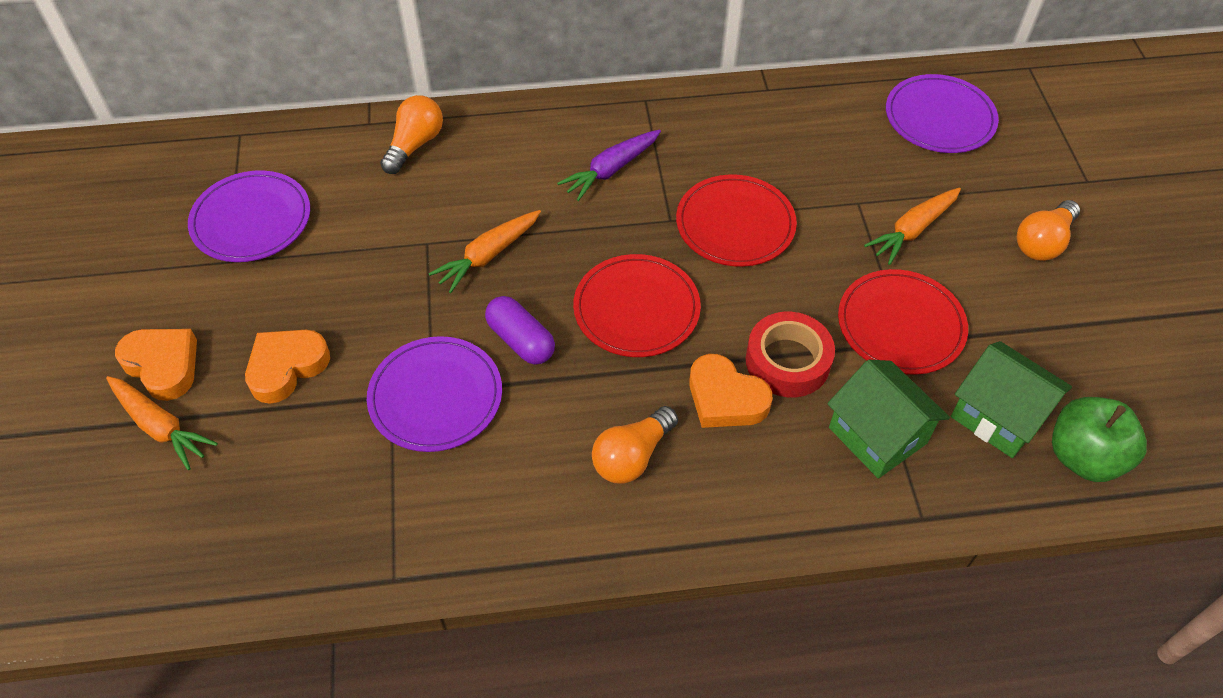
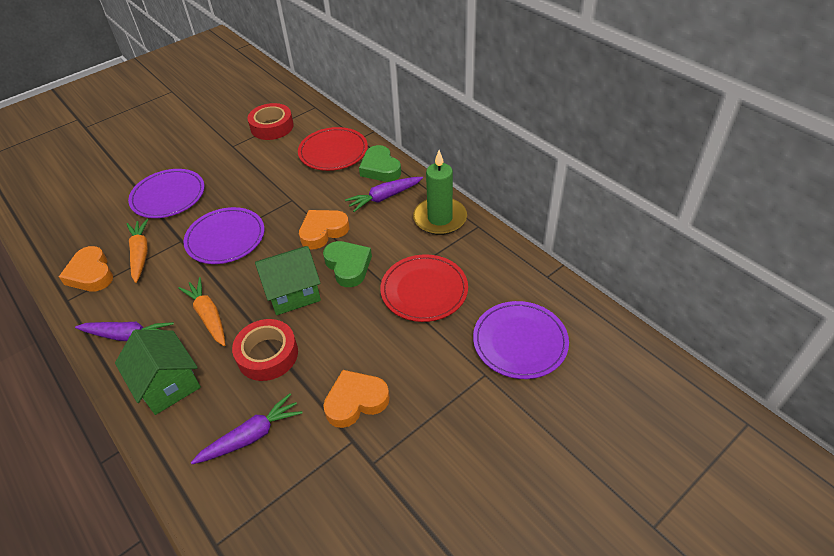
green apple: [1052,397,1147,482] = 1 -> none = 0
green candle: none = 0 -> [413,150,467,235] = 1
green heart: none = 0 -> [323,241,372,287] [359,145,401,182] = 2
orange carrot: [106,376,218,470] [429,210,541,293] [864,188,961,265] = 3 -> [127,219,149,283] [178,277,225,346] = 2
orange light bulb: [380,95,443,174] [592,406,678,484] [1017,200,1080,261] = 3 -> none = 0
purple capsule: [485,296,555,364] = 1 -> none = 0
purple carrot: [557,130,661,201] = 1 -> [75,322,174,341] [191,393,303,464] [345,177,423,212] = 3
red plate: [573,254,701,357] [676,174,797,267] [838,269,968,375] = 3 -> [298,127,368,171] [380,254,468,322] = 2
red tape: [746,312,835,397] = 1 -> [232,319,298,381] [248,103,294,140] = 2

